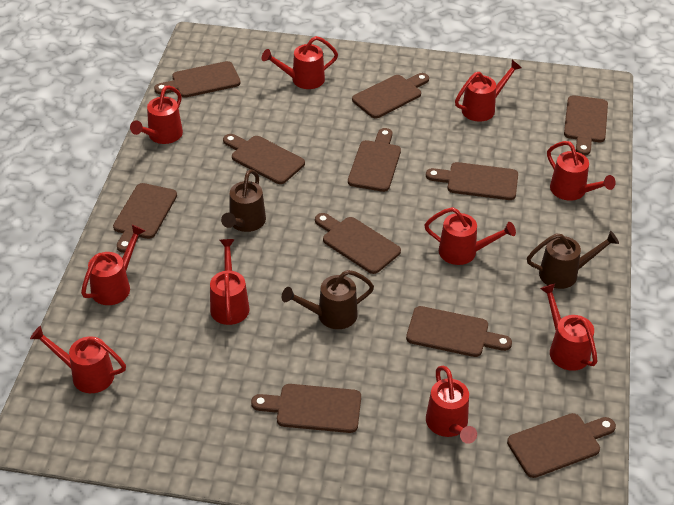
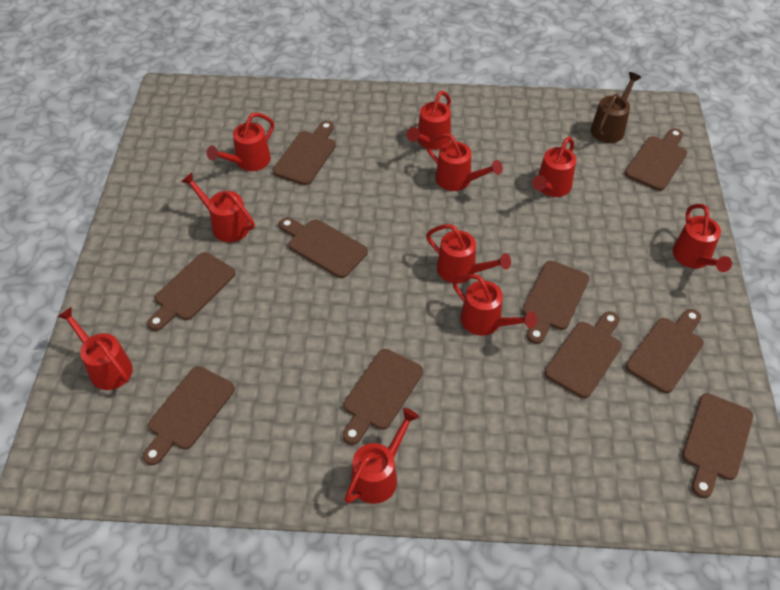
brown cutting board: [113,183,177,253] [154,61,241,98] [223,134,305,184] [251,384,361,433] [315,213,401,274] [348,128,401,192] [352,73,429,118] [406,306,512,357] [426,162,518,200] [507,413,616,478] [564,95,608,155] = 11 -> [143,366,235,465] [147,252,236,331] [273,121,336,185] [279,217,368,278] [343,349,423,445] [522,261,589,344] [544,311,622,398] [625,128,687,191] [626,309,704,393] [682,393,753,498] = 10
brown watering can: [221,169,266,232] [282,270,374,329] [527,231,619,289] = 3 -> [591,72,642,143] = 1

